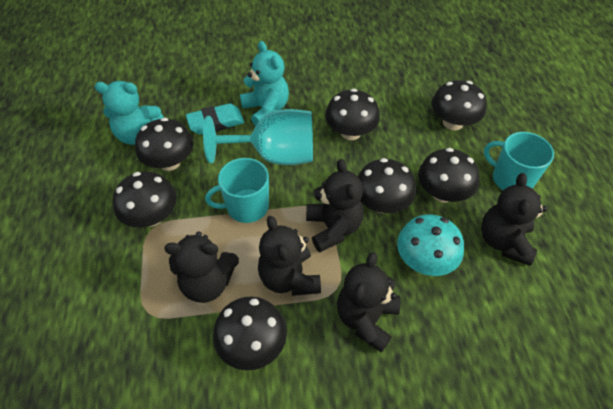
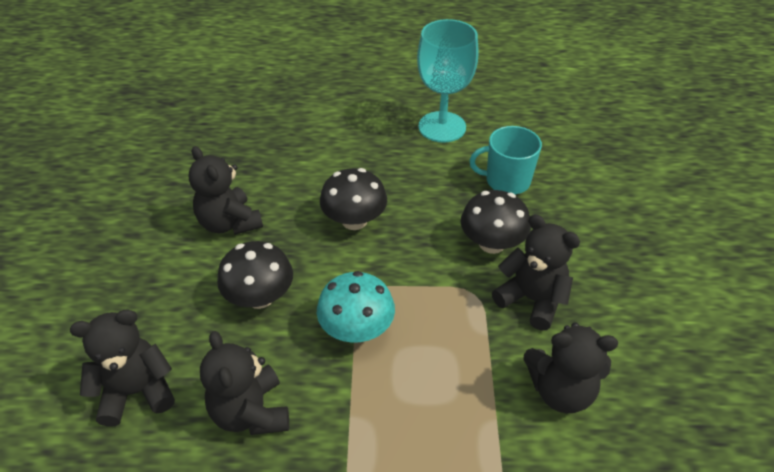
black mushroom: [113,172,177,228] [135,118,193,171] [213,297,287,370] [325,89,380,140] [358,158,416,213] [418,148,479,202] [432,80,487,130] = 7 -> [217,241,293,309] [320,168,387,230] [461,190,531,254] = 3
turquoise eraser: [186,103,244,134] = 1 -> none = 0
turquoise mug: [205,158,269,223] [484,132,554,190] = 2 -> [470,126,542,195] = 1
turquoise teddy bear: [95,81,164,145] [240,41,289,126] = 2 -> none = 0

